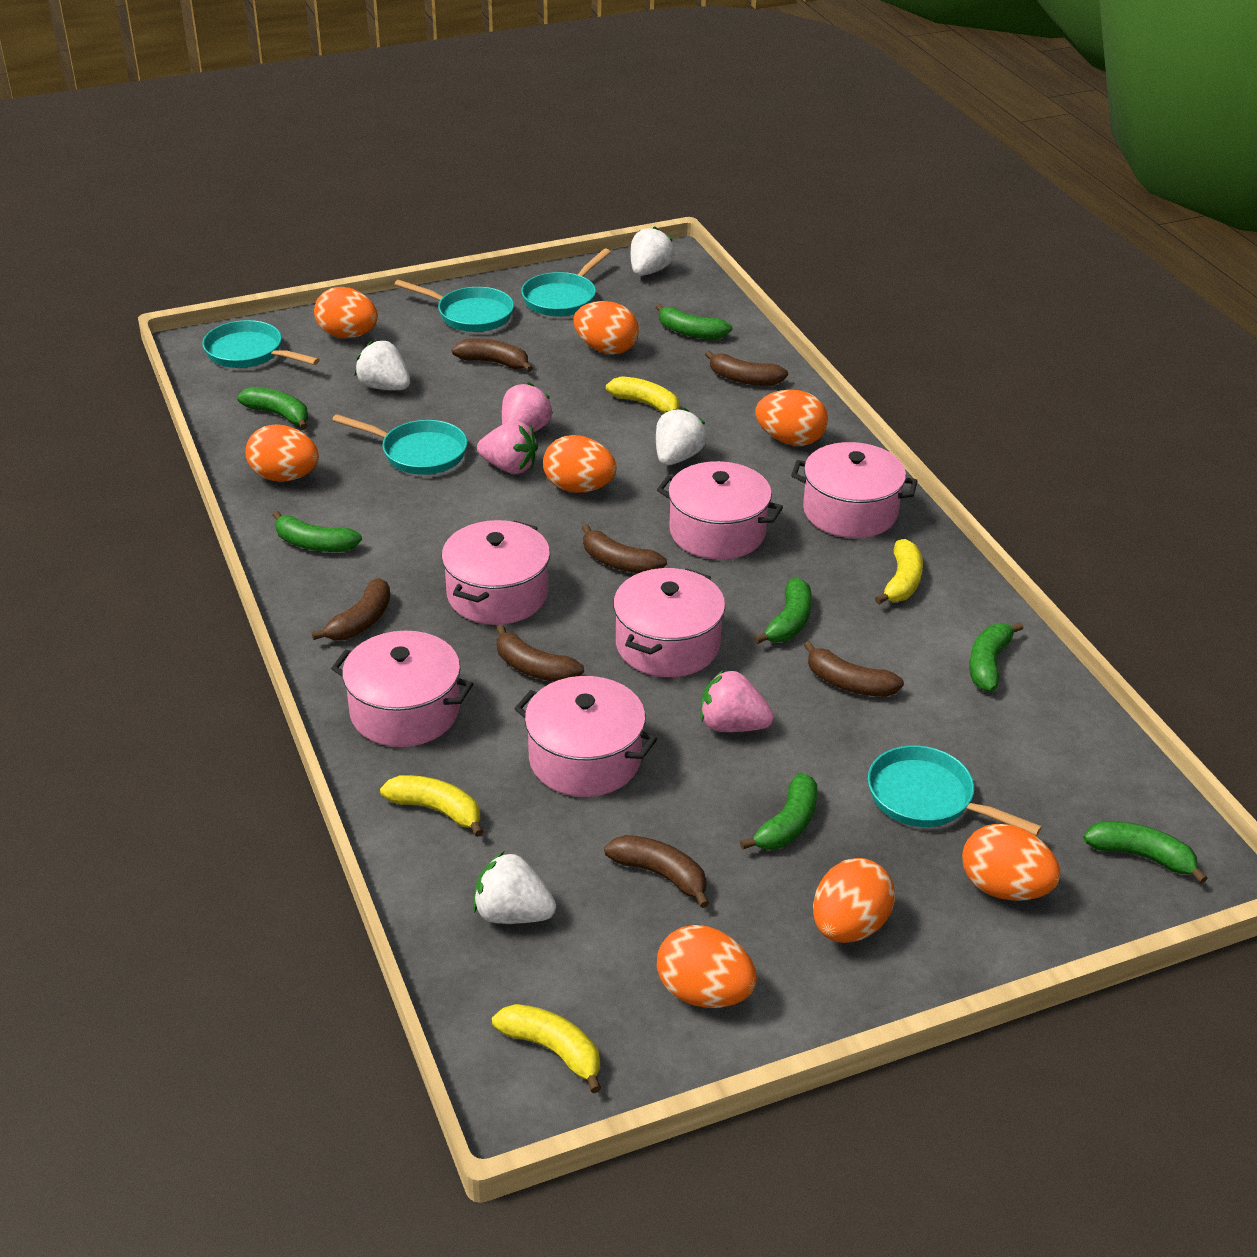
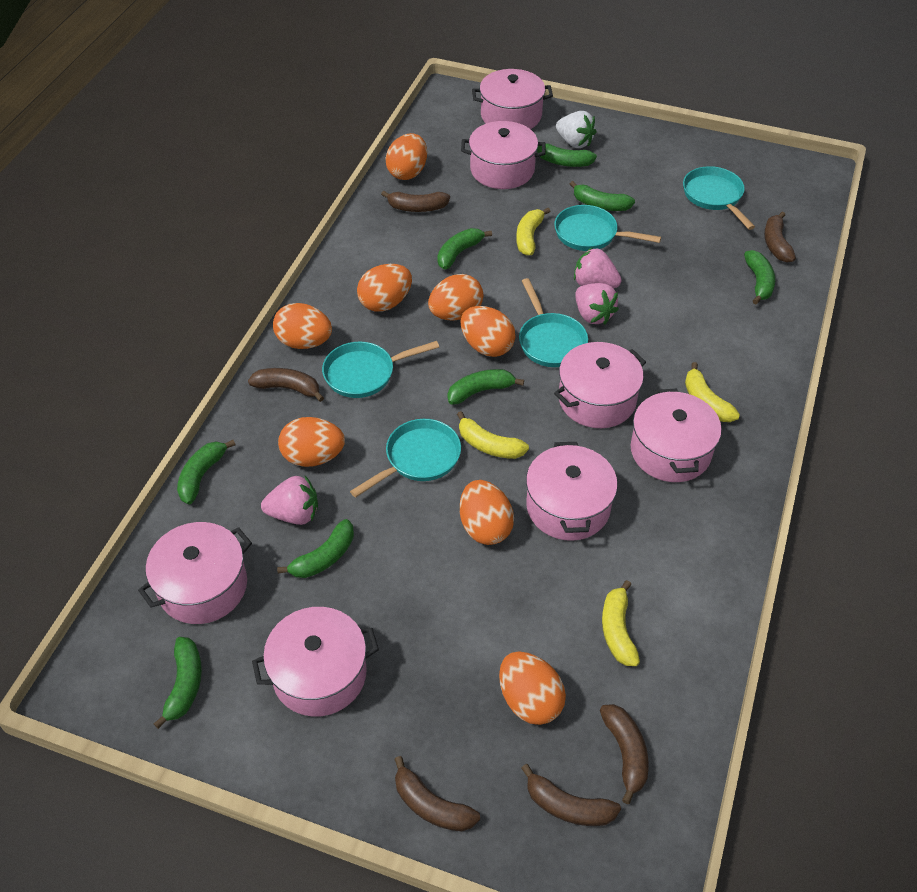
brown banana: [311,578,390,640] [451,338,533,372] [496,625,584,682] [582,524,667,573] [604,835,709,908] [705,350,788,386] [804,641,904,697] = 7 -> [248,368,324,402] [381,191,450,212] [394,756,480,831] [521,764,621,826] [600,704,649,804] [764,212,796,263] = 6
green banana: [237,387,308,430] [272,511,362,552] [656,304,732,339] [740,773,817,850] [754,578,812,644] [969,622,1023,691] [1083,821,1208,884] = 7 -> [154,637,202,729] [177,440,236,504] [277,519,354,578] [437,228,492,270] [448,369,524,405] [537,143,597,167] [570,181,635,211] [744,250,775,304] = 8
pink pot: [331,631,473,747] [442,520,550,625] [514,676,657,797] [613,568,725,677] [657,461,783,560] [791,442,917,538] = 6 -> [138,522,252,624] [252,607,379,716] [461,121,546,189] [472,69,553,129] [526,442,618,541] [554,342,646,428] [631,388,722,482] = 7
white strawberry: [355,340,410,390] [473,852,556,924] [631,226,674,276] [656,408,707,465] = 4 -> [556,111,596,148] = 1

